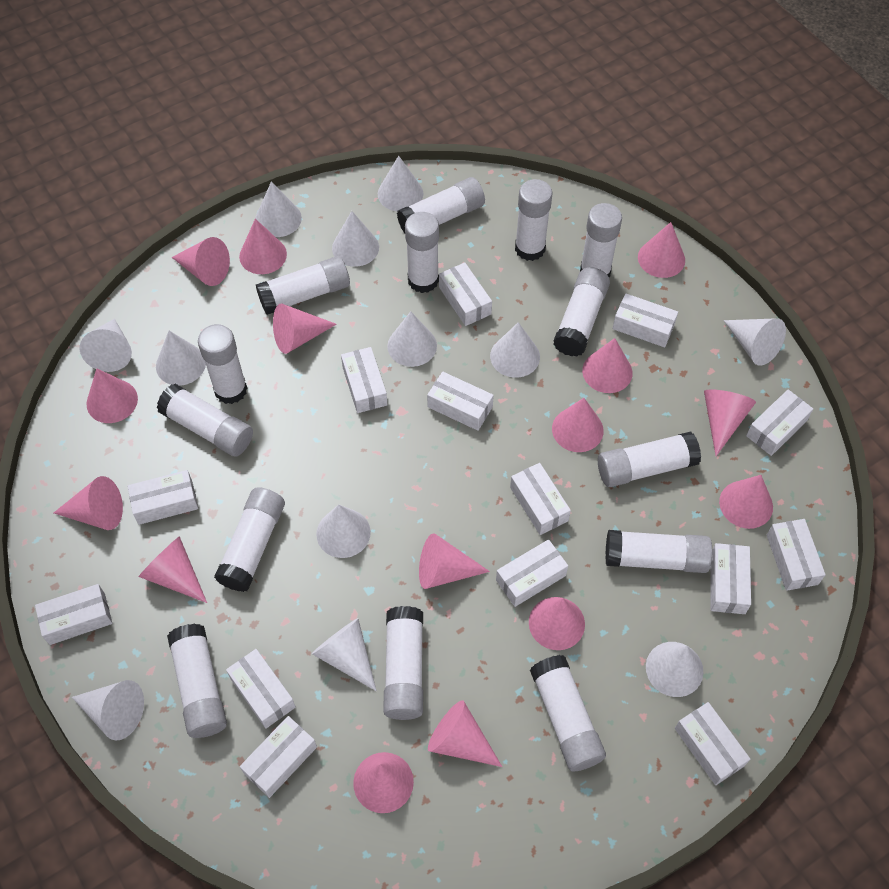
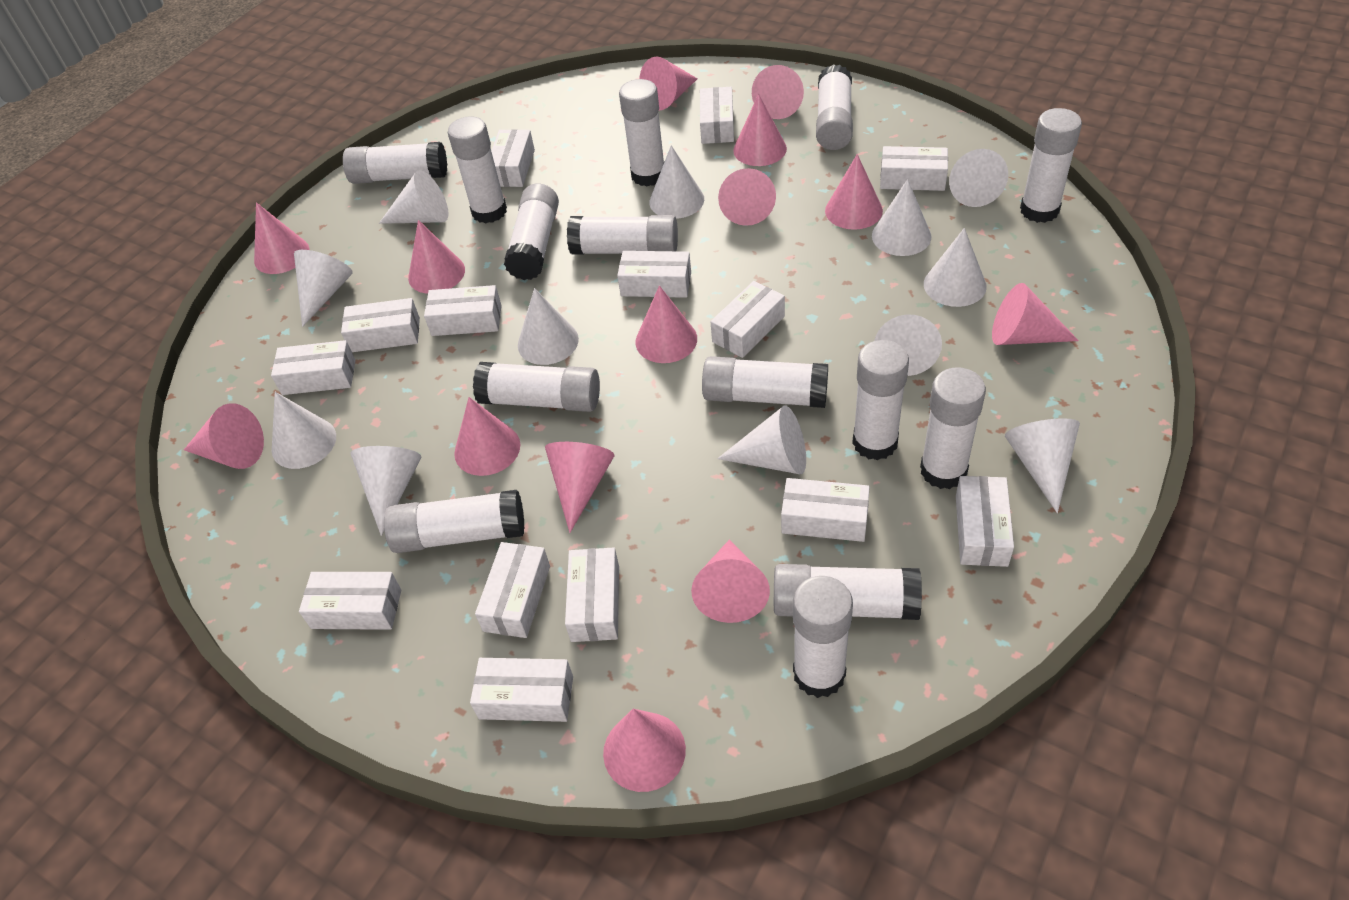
pink cone: [54,476,123,530] [86,368,138,423] [139,536,207,603] [172,237,230,286] [239,219,287,274] [273,304,336,354] [353,752,414,813] [419,533,490,589] [428,700,502,767] [529,597,585,650] [552,398,603,452] [582,338,632,393] [638,222,685,278] [704,389,756,456] [719,475,773,529] = 15 -> [184,403,264,469] [254,202,309,274] [408,220,465,294] [454,397,520,476] [545,442,615,533] [603,709,686,792] [635,285,697,363] [639,57,698,111] [691,539,770,623] [718,168,776,226] [733,94,787,166] [752,65,804,119] [825,154,883,230] [992,283,1079,345] = 14

